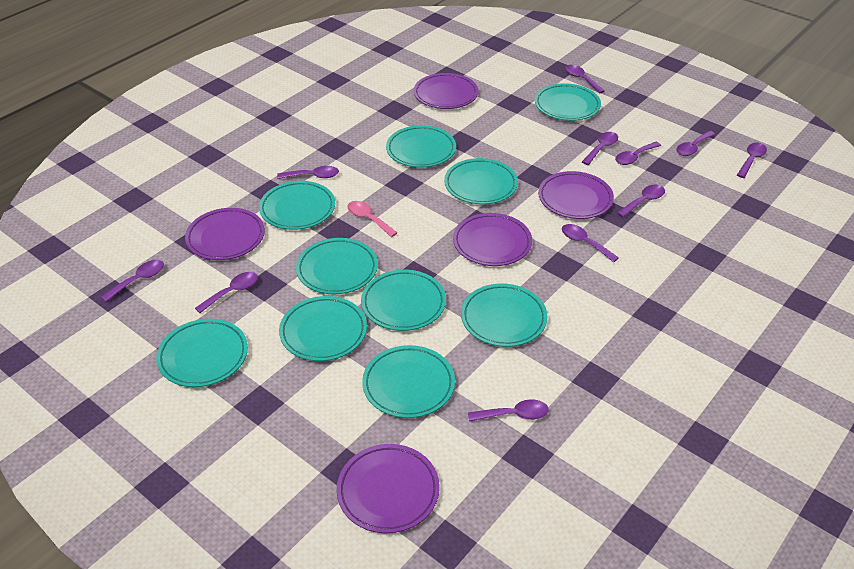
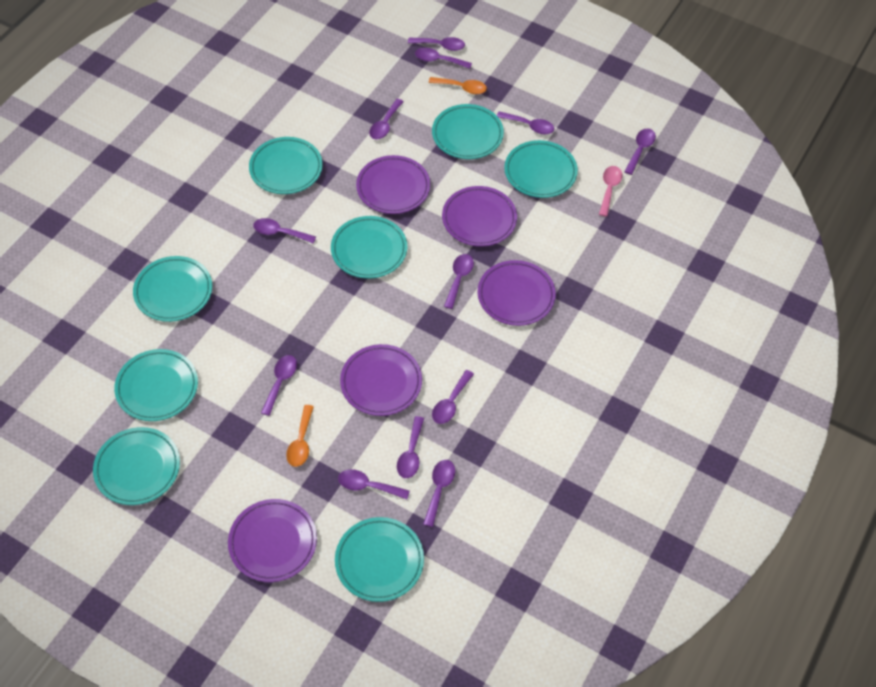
orange spoon: none = 0 -> [286,405,314,467] [429,77,487,94] = 2
purple spoon: [101,260,164,302] [195,272,258,313] [277,166,339,179] [468,399,549,422] [562,224,619,262] [565,65,604,94] [582,132,618,165] [615,142,661,165] [617,185,665,217] [676,131,715,156] [737,143,767,178] = 11 -> [253,218,316,243] [261,355,297,416] [338,469,410,499] [369,99,404,139] [397,416,424,478] [408,37,465,51] [415,47,472,69] [423,460,455,527] [432,370,474,424] [444,254,474,309] [497,111,555,134] [624,128,656,175] = 12
turquoise plate: [156,319,248,387] [259,181,335,230] [279,296,367,361] [296,238,378,294] [361,270,446,331] [362,345,455,418] [386,125,456,168] [444,158,518,204] [461,283,548,347] [535,83,601,121] = 10 -> [93,427,180,505] [114,349,198,421] [133,256,212,322] [249,137,323,194] [331,216,407,279] [335,517,424,602] [432,104,504,159] [504,140,578,198] = 8

